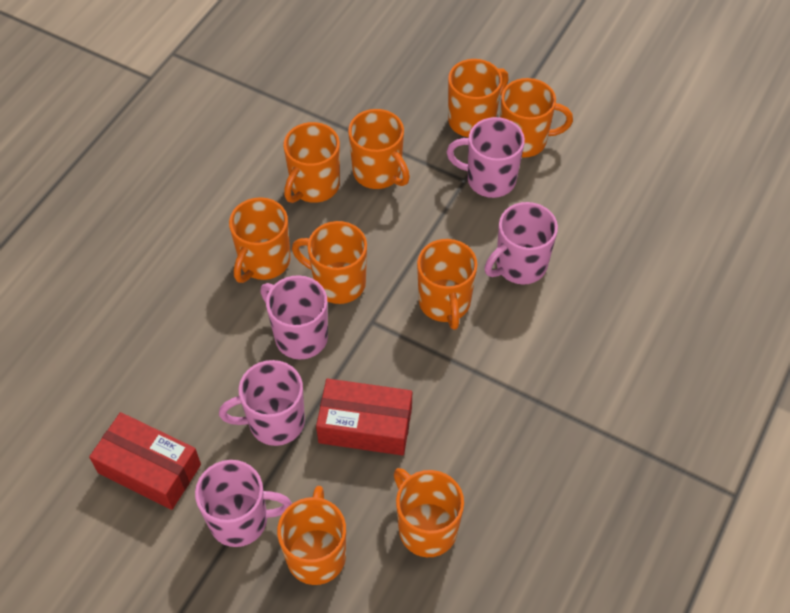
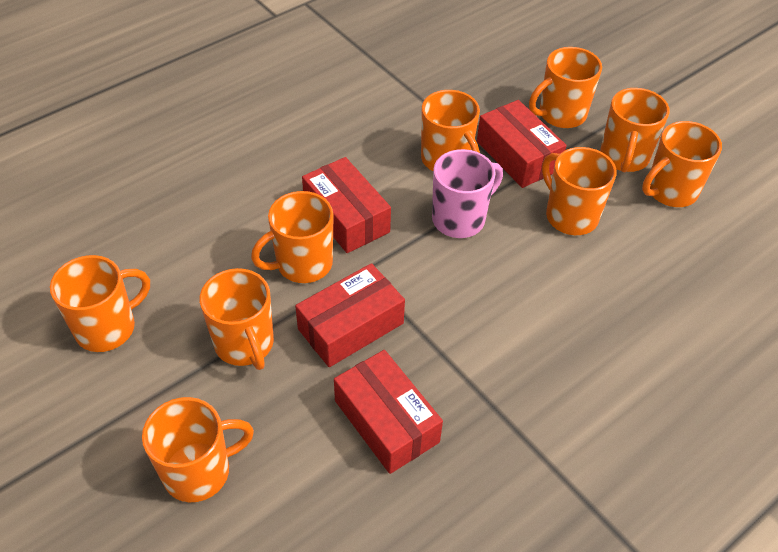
pink mug: [195,460,292,547] [219,360,305,446] [260,275,328,359] [447,117,525,198] [485,202,558,285] = 5 -> [432,149,503,238] = 1
red box: [89,412,201,510] [316,378,412,456] = 2 -> [295,263,405,367] [302,157,391,253] [334,350,443,474] [477,100,567,188] = 4

